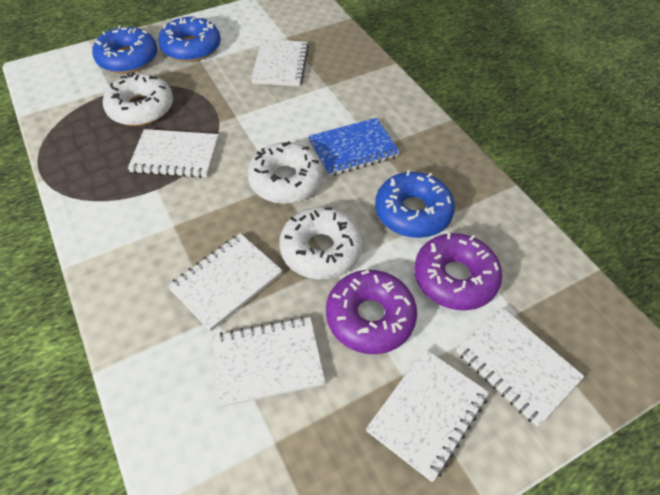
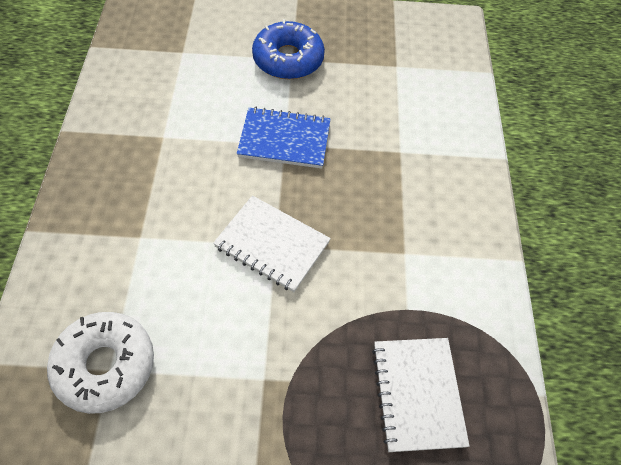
blue donut: [92,25,158,73] [158,16,221,62] [375,170,455,238] = 3 -> [252,19,325,79] = 1
purple donut: [326,270,417,354] [414,233,502,310] = 2 -> none = 0
white donut: [103,72,173,126] [248,141,323,204] [279,207,363,279] = 3 -> [47,312,154,414] = 1
white notebook: [128,129,219,178] [168,233,283,331] [212,317,326,407] [251,39,309,86] [366,349,489,482] [456,307,585,426] = 6 -> [213,195,331,292] [372,338,469,452] = 2

